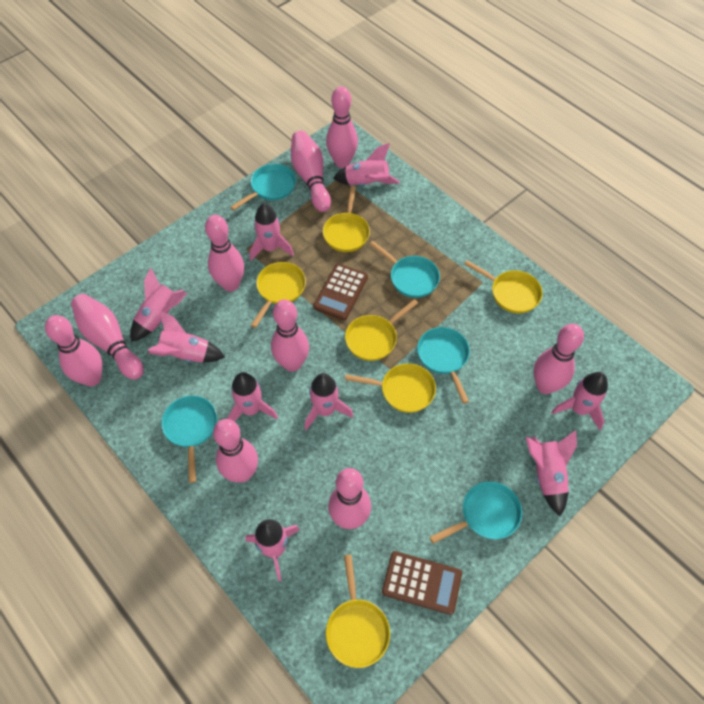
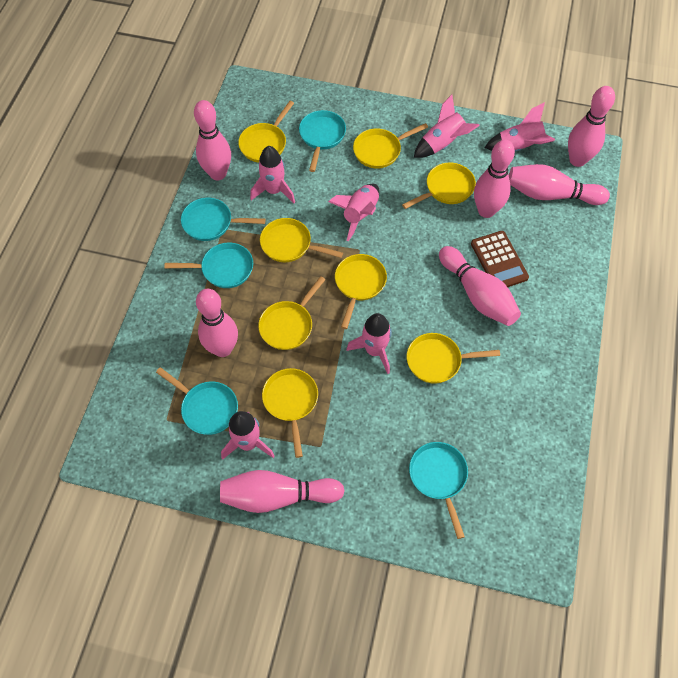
brown calculator: [313,264,368,320] [382,551,462,615] = 2 -> [471,231,529,287] = 1
pink bowling pin: [45,315,102,386] [71,294,144,380] [205,215,244,292] [213,419,258,483] [271,299,309,372] [291,131,331,212] [326,86,358,168] [328,468,371,529] [533,324,584,394] = 9 -> [194,100,231,181] [196,289,238,357] [220,470,345,513] [439,246,521,326] [474,140,515,218] [509,164,610,205] [568,86,615,167] = 7
pink rocket: [130,268,187,342] [148,311,225,363] [227,372,278,422] [245,519,300,581] [249,203,294,261] [305,373,353,430] [333,143,400,186] [526,430,577,516] [552,372,608,430] = 9 -> [221,411,275,460] [250,146,295,203] [328,184,379,241] [346,313,392,374] [414,95,480,158] [484,102,555,151] = 6
yellow pan: [251,262,306,328] [323,186,370,252] [326,554,390,668] [345,299,418,361] [345,363,436,413] [464,260,543,313] = 6 -> [238,101,294,163] [258,276,326,350] [260,218,343,262] [262,368,318,458] [335,254,387,329] [353,123,428,168] [402,163,476,209] [407,333,500,384] = 8

